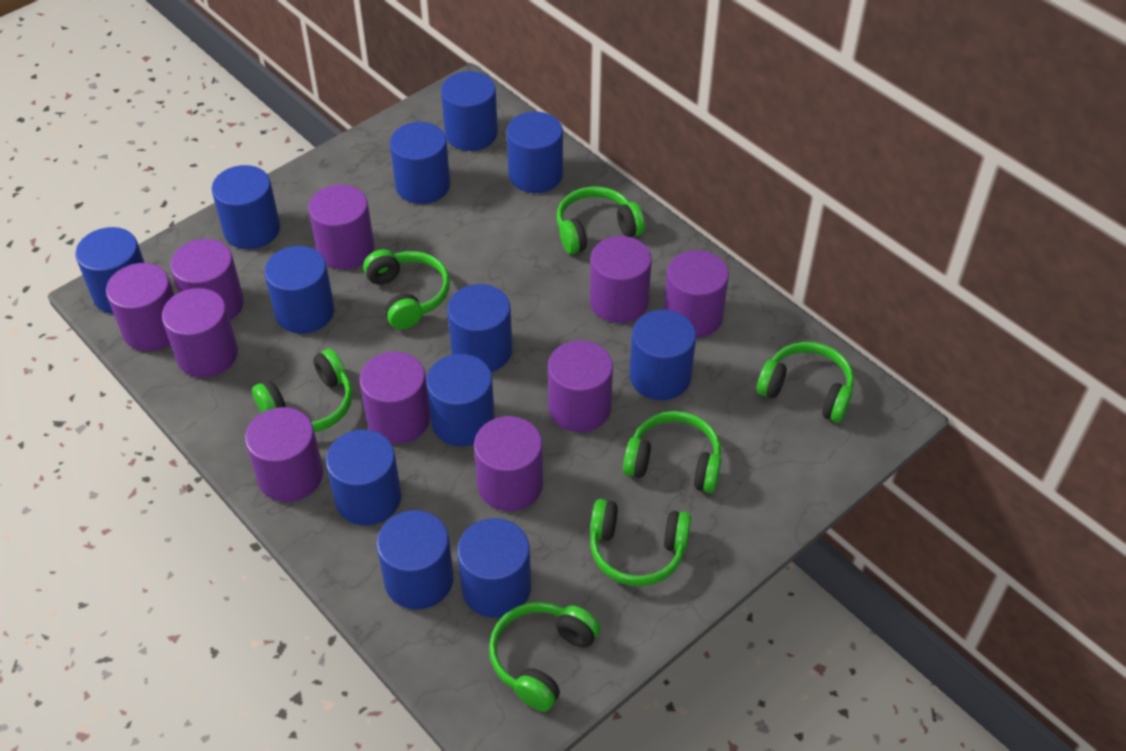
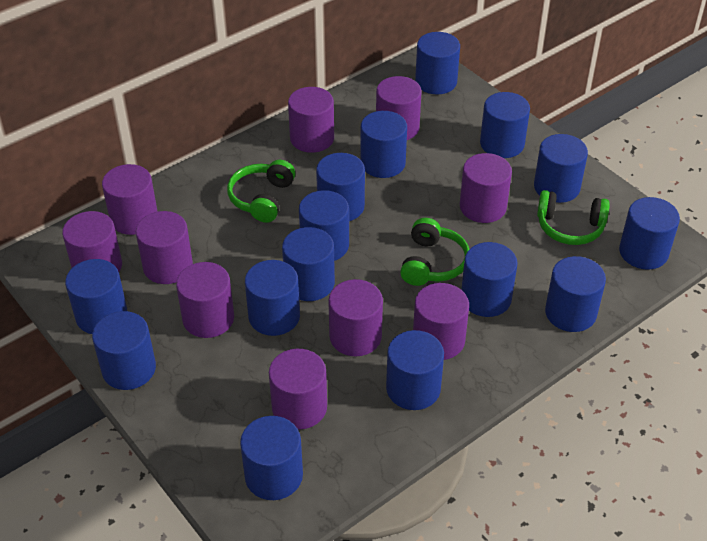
blue cylinder: [75,227,145,314] [212,165,280,249] [264,246,335,334] [326,430,402,525] [377,510,453,609] [390,122,450,204] [426,354,495,446] [441,71,498,151] [447,284,512,372] [457,518,531,618] [507,112,563,193] [629,310,696,400] = 12 -> [65,259,127,334] [92,311,156,390] [240,416,303,500] [245,260,300,336] [282,227,335,301] [299,190,349,261] [316,153,365,221] [360,111,407,178] [386,330,444,410] [415,32,460,95] [461,242,518,317] [480,92,530,158] [534,134,588,203] [545,256,606,332] [619,197,680,270] = 15
green headphones: [252,349,353,432] [363,249,450,329] [489,602,600,712] [557,187,645,254] [590,499,691,586] [623,411,722,493] [757,342,854,423] = 7 -> [227,160,296,223] [400,218,469,286] [537,190,610,245] = 3

